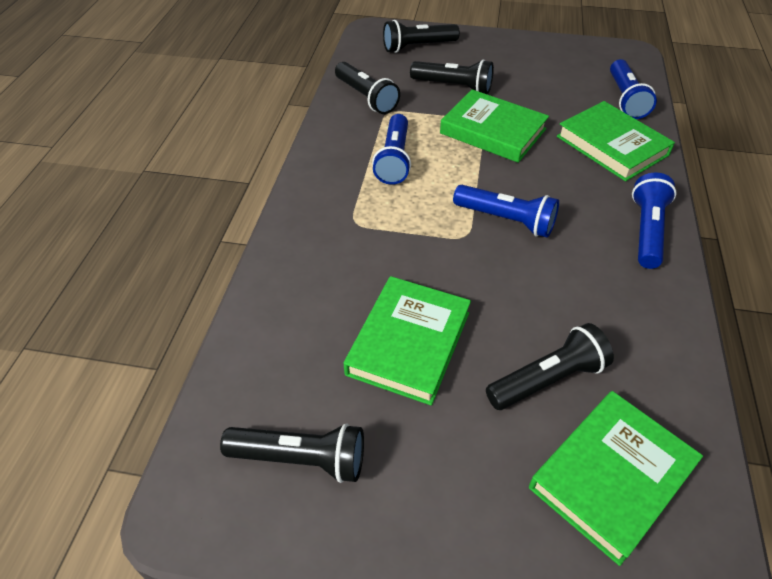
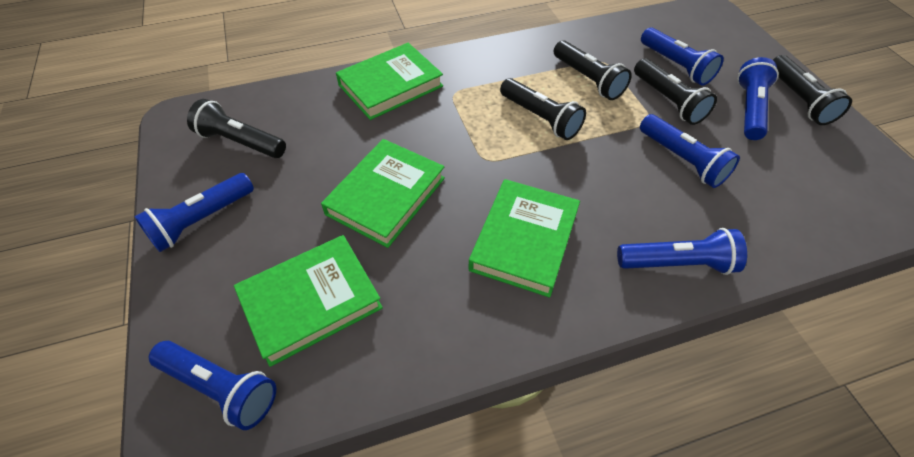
blue flashlight: [372,114,411,185] [453,185,559,238] [610,59,657,119] [632,173,676,269] = 4 -> [134,173,254,252] [149,341,276,430] [617,228,747,275] [640,114,740,188] [641,27,724,86] [737,57,779,140] = 6

